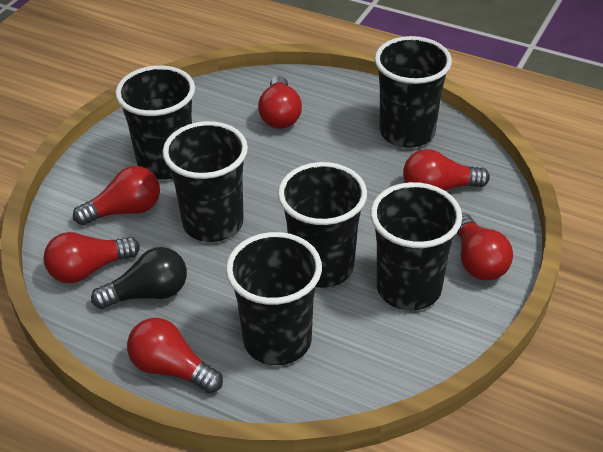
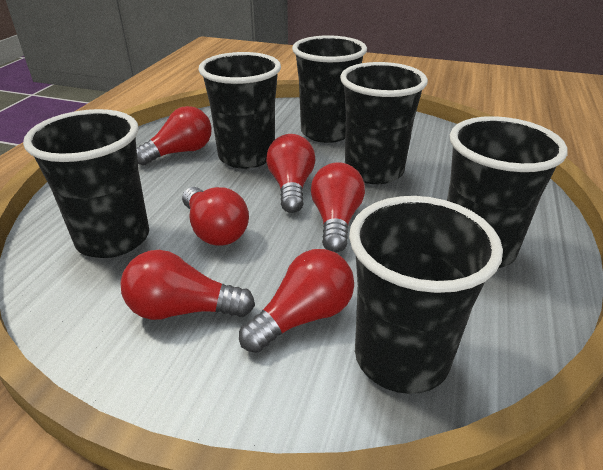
black light bulb: [91,247,187,309] = 1 -> none = 0

